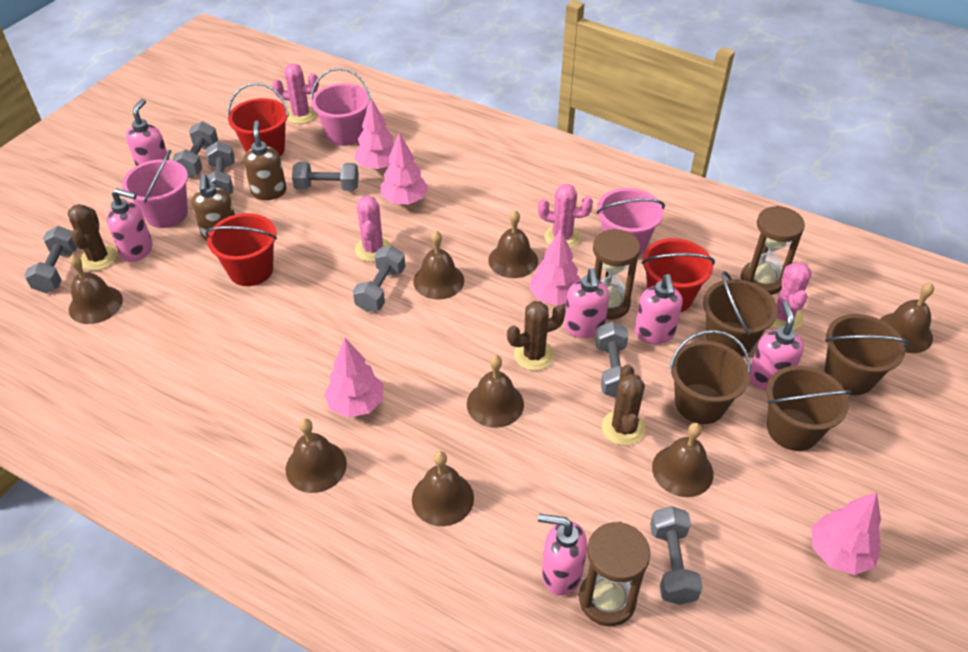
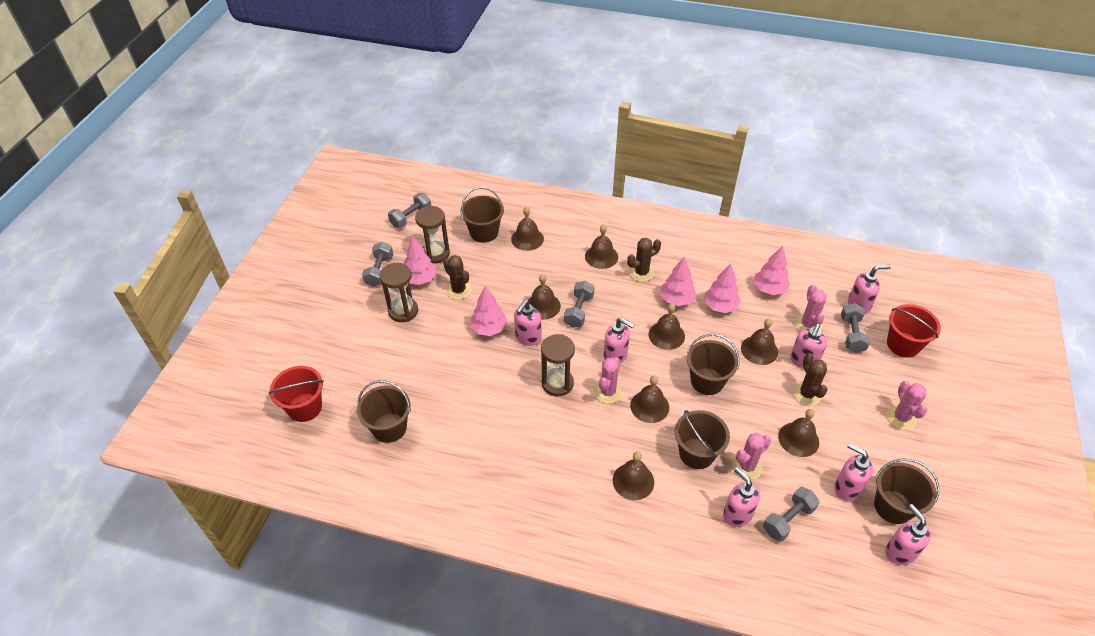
brown bucket: [669,330,751,424] [703,271,778,357] [766,366,852,451] [824,314,909,395] = 4 -> [357,380,411,443] [461,187,504,243] [675,410,730,469] [687,334,740,395] [874,459,939,524] = 5
brown soap dispenser: [192,174,235,241] [243,120,287,200] = 2 -> none = 0
grey dumbbell: [24,226,77,293] [172,121,218,178] [206,141,235,195] [292,162,359,191] [353,246,405,312] [595,321,635,398] [650,506,703,605] = 7 -> [362,242,393,287] [388,193,431,228] [564,281,595,328] [763,487,819,542] [841,303,870,353] = 5
pink bucket: [122,150,188,228] [311,68,371,146] [596,188,665,256] = 3 -> none = 0
pink soap dispenser: [107,188,153,262] [126,99,170,166] [538,514,587,596] [564,268,609,338] [635,274,683,344] [750,301,804,390] = 6 -> [514,300,542,346] [604,317,635,364] [723,467,760,527] [790,324,827,369] [835,443,873,500] [848,265,891,314] [885,504,931,565] = 7
red bucket: [205,213,277,286] [227,83,289,156] [641,238,715,312] = 3 -> [269,366,324,422] [887,304,941,357] = 2

